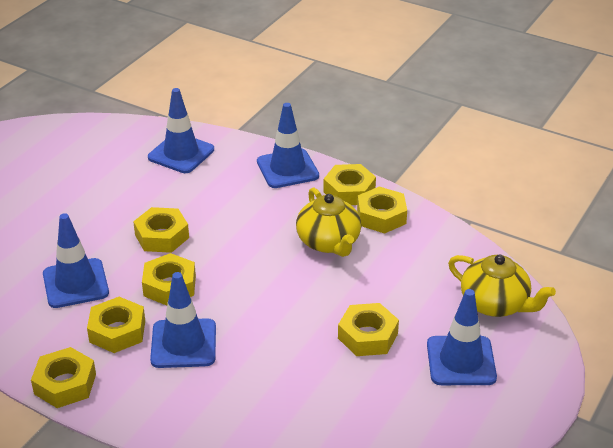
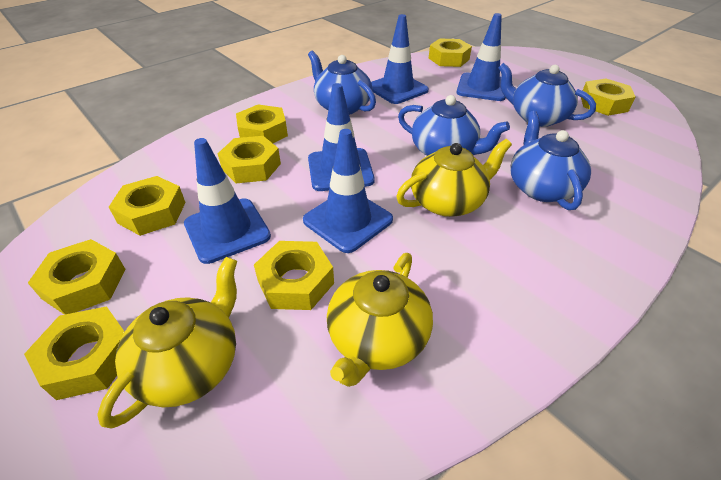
blue teapot: none = 0 -> [308,51,376,115] [398,95,510,156] [498,63,596,127] [510,111,591,210] = 4
yellow nut: [31,347,96,408] [87,297,145,353] [133,207,189,253] [142,253,196,305] [323,164,376,205] [338,303,399,356] [357,187,407,234] = 7 -> [24,306,125,400] [28,239,126,315] [109,176,186,236] [218,136,281,183] [236,104,288,143] [254,241,334,310] [429,38,472,67] [581,79,635,116] = 8
yellow teapot: [296,187,361,257] [448,255,556,317] = 2 -> [98,257,237,429] [327,253,433,387] [396,139,512,217] = 3

